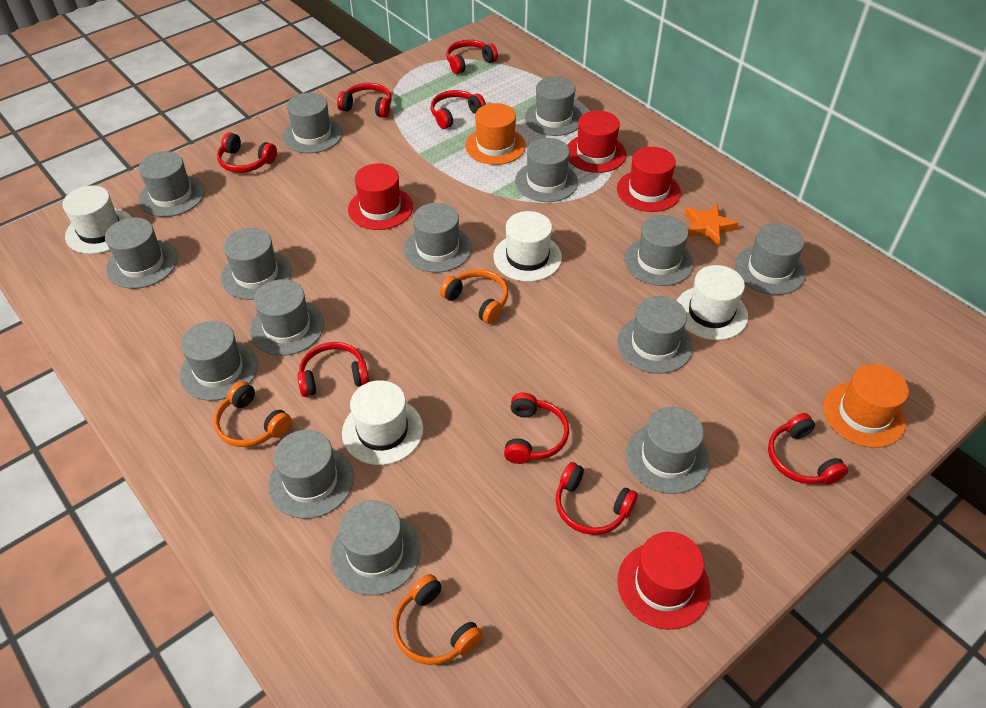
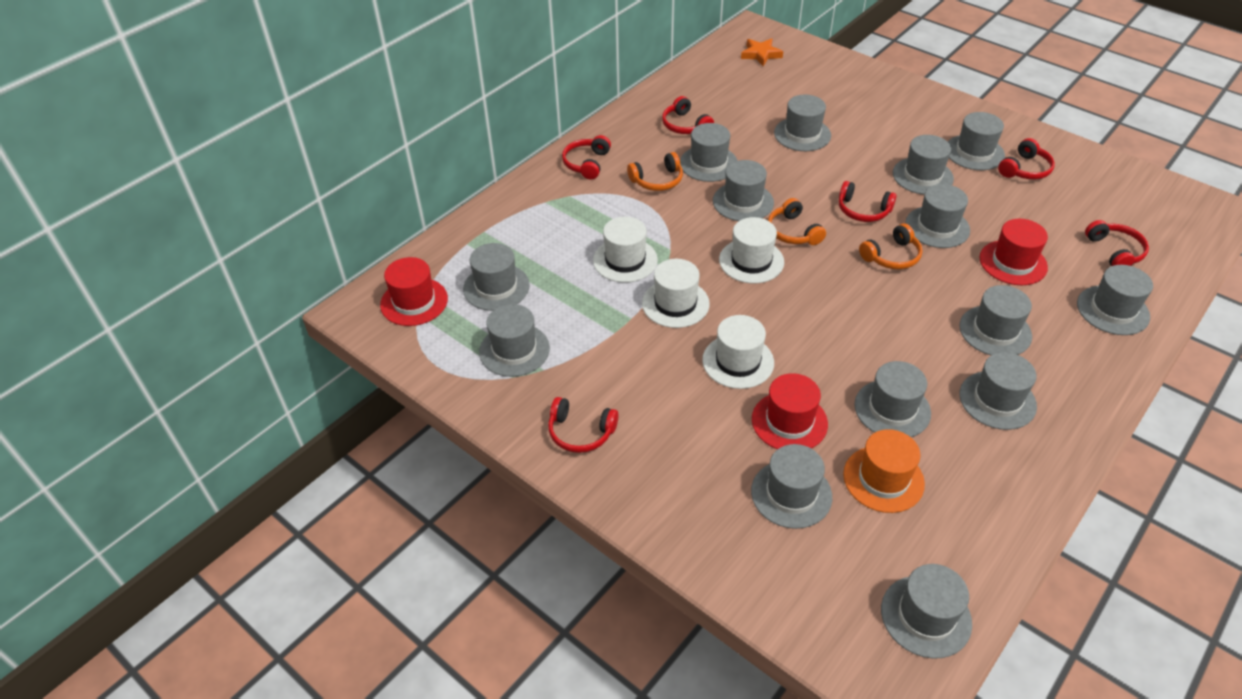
grey hat: [105,218,177,289] [138,151,205,217] [180,321,258,401] [221,228,292,300] [250,279,324,356] [268,430,354,519] [283,93,343,153] [330,500,421,596] [404,203,472,273] [515,138,578,202] [525,76,582,136] [617,296,693,374] [624,215,694,286] [626,407,709,494] [735,223,806,295] = 15 -> [463,243,530,311] [479,304,550,377] [680,123,738,182] [713,160,774,221] [751,444,832,529] [774,94,831,151] [854,361,931,437] [881,564,972,659] [893,135,954,195] [905,184,970,248] [948,112,1005,170] [959,285,1032,355] [959,352,1037,430] [1077,265,1153,335] = 14
orange hat: [465,103,526,165] [823,364,909,448] = 2 -> [843,429,925,513] = 1
red hat: [348,163,413,230] [567,110,626,173] [617,147,681,212] [617,532,710,630] = 4 -> [380,257,448,326] [752,373,828,450] [980,219,1048,285] = 3
red headphones: [217,132,277,173] [297,342,369,397] [337,83,392,118] [431,90,486,129] [446,40,498,74] [504,393,569,464] [555,462,638,535] [768,413,848,485] = 8 -> [548,397,619,453] [562,135,611,179] [662,96,714,134] [838,181,897,222] [998,138,1055,180] [1085,220,1149,266] = 6

